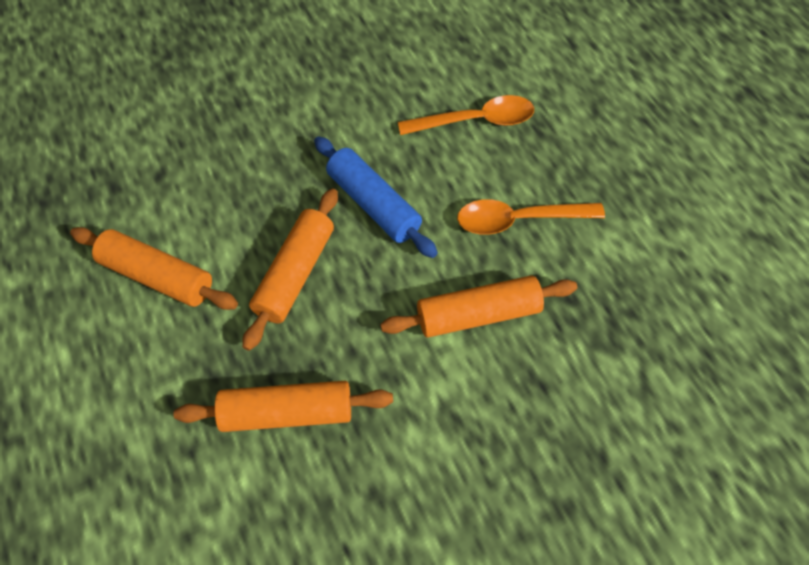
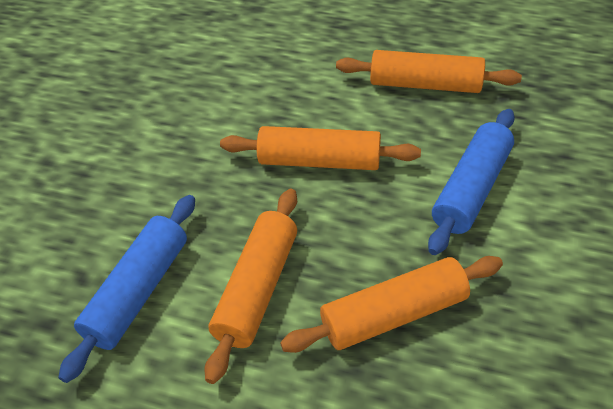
blue rolling pin: [314,136,438,258] = 1 -> [58,195,195,383] [428,109,515,255] = 2
orange spoon: [398,95,534,135] [457,199,605,235] = 2 -> none = 0

